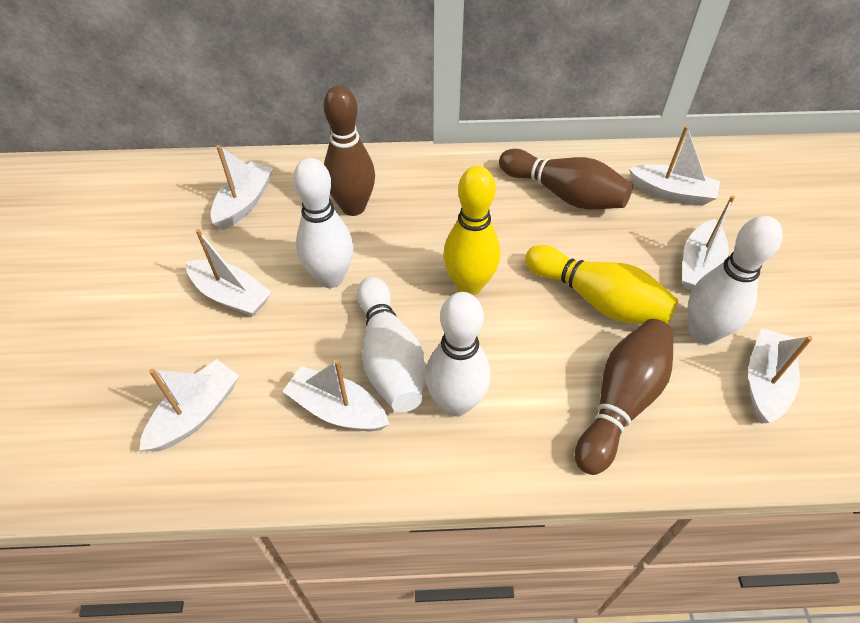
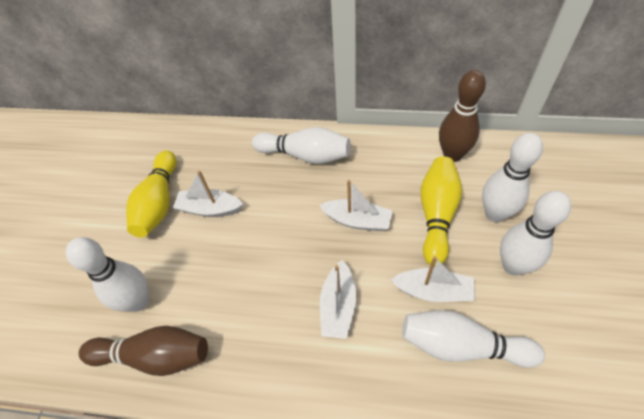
brown bowling pin: [324,85,375,216] [499,149,633,209] [575,319,674,475] = 3 -> [79,326,208,376] [439,70,486,162] = 2
white boat: [139,359,239,452] [186,229,272,317] [210,145,273,230] [282,359,390,431] [629,126,720,206] [682,195,735,290] [748,328,813,424] = 7 -> [173,170,243,217] [319,179,393,231] [320,260,356,339] [391,256,475,302] = 4
white bowling pin: [293,158,353,288] [357,276,425,412] [425,292,491,416] [688,216,783,344] = 4 -> [66,237,149,312] [252,127,351,164] [402,310,545,368] [482,133,543,222] [500,191,571,275] = 5

